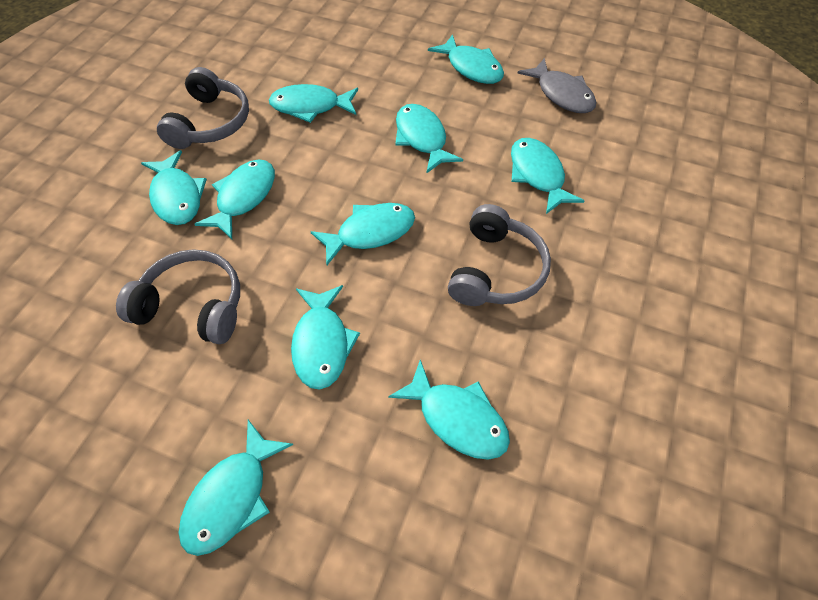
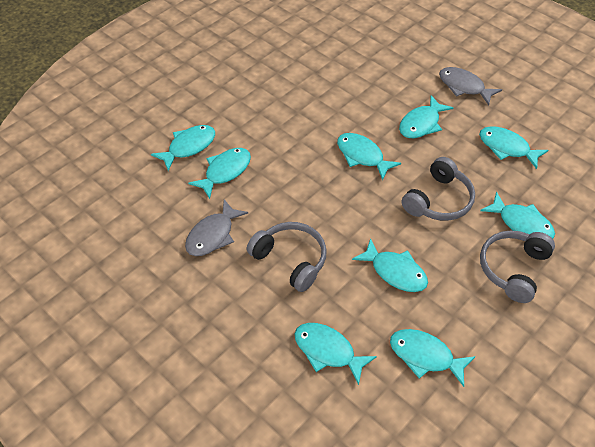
grey fish: [518,58,596,113] = 1 -> [185,199,248,256] [439,67,502,105] = 2
turquoise fish: [141,150,207,225] [179,420,293,556] [195,159,275,239] [269,84,358,123] [291,285,360,390] [311,203,415,265] [388,360,510,460] [395,104,463,174] [428,34,504,84] [511,138,584,214] = 10 -> [151,125,215,171] [188,148,251,199] [295,323,377,385] [337,133,401,180] [352,238,428,292] [390,329,476,387] [399,95,453,138] [479,126,549,169] [480,192,555,239] = 9

